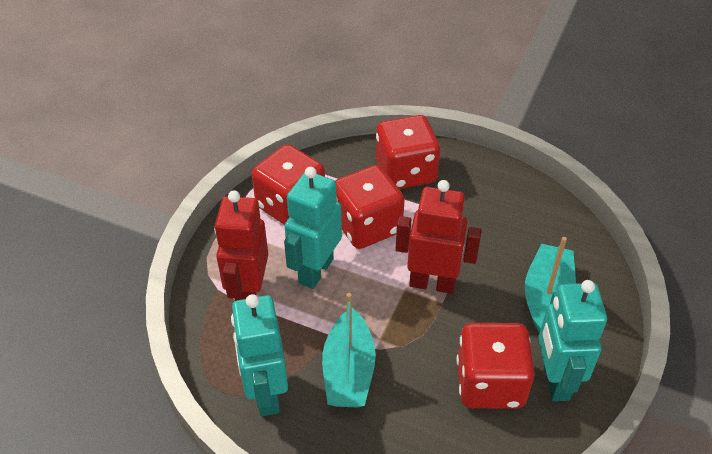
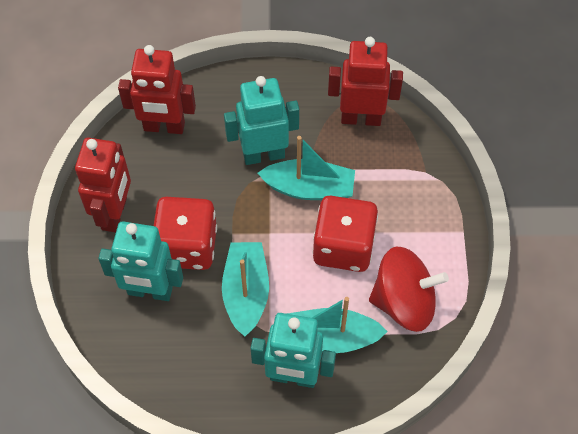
red dice: [252,144,325,225] [335,165,405,249] [376,115,440,189] [457,323,535,409] = 4 -> [154,197,217,270] [312,196,378,272] = 2
red robot: [214,190,268,301] [396,180,482,294] = 2 -> [75,138,131,232] [118,45,196,134] [328,37,403,126] = 3
red spinning top: none = 0 -> [369,247,449,332] = 1
turquoise boat: [322,293,376,408] [525,237,576,333] = 2 -> [222,242,269,337] [258,136,355,200] [287,297,388,353] = 3

